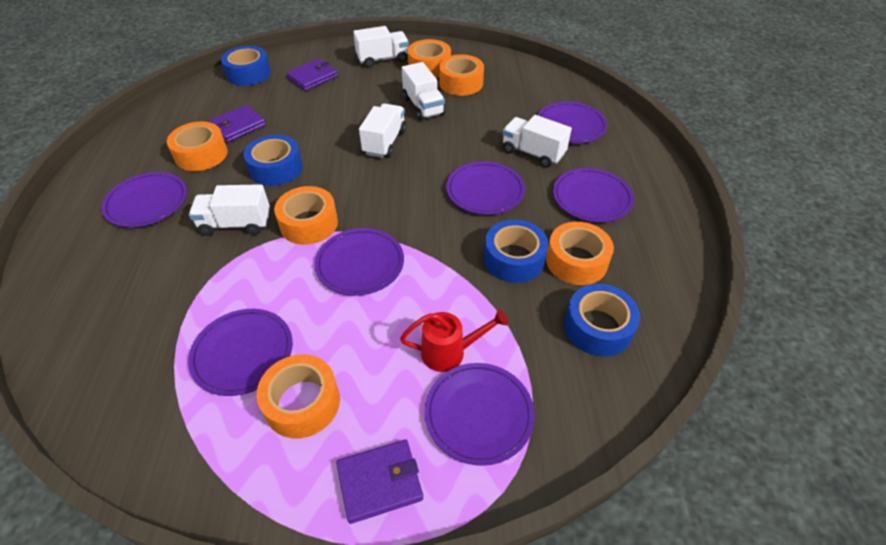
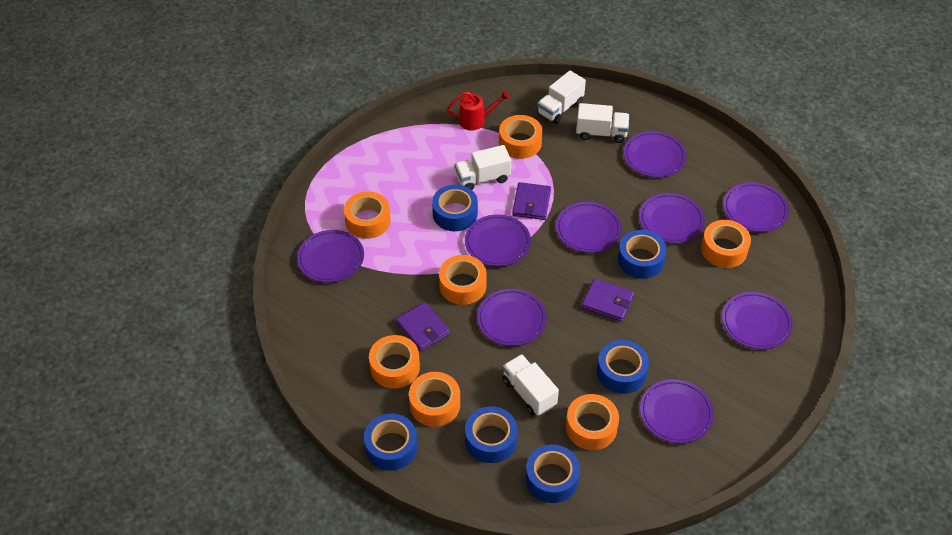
blue tape: [221,46,271,86] [244,134,303,186] [484,220,548,283] [564,284,640,357] = 4 -> [364,414,417,471] [432,184,478,231] [465,406,517,463] [526,444,580,503] [597,340,649,394] [618,230,667,279] = 6
orange tape: [167,121,228,171] [257,354,340,438] [274,186,338,245] [407,39,451,78] [439,54,484,96] [546,222,614,285] = 6 -> [344,191,391,239] [369,335,420,389] [409,372,460,427] [439,255,487,305] [499,115,542,159] [566,394,619,450] [701,220,751,268] = 7
purple plate: [102,172,187,227] [188,309,293,396] [315,228,404,296] [425,363,535,466] [446,162,525,215] [538,102,607,144] [553,168,634,222] = 7 -> [297,230,364,283] [465,214,531,267] [477,289,547,346] [556,202,622,253] [624,131,687,178] [639,193,705,243] [640,379,714,444] [722,292,793,349] [723,182,789,232] = 9
white truck: [189,184,270,236] [353,26,409,68] [359,103,406,158] [402,62,445,121] [503,115,572,168] = 5 -> [455,145,511,190] [502,354,559,416] [537,71,586,124] [576,103,629,143] = 4

